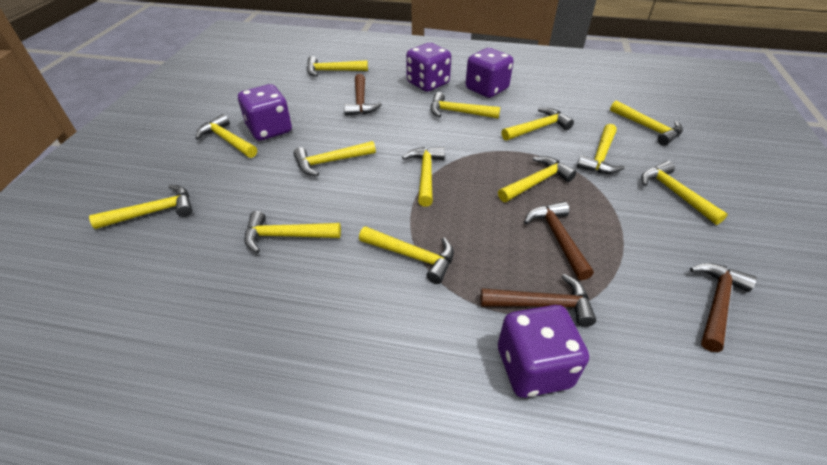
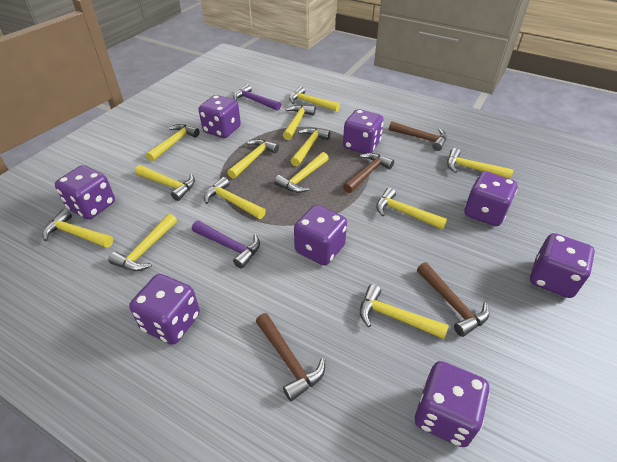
purple dice: [238,84,292,141] [406,43,451,92] [466,48,513,98] [498,305,589,398] = 4 -> [55,165,115,219] [129,274,200,344] [199,95,241,138] [294,205,347,265] [343,109,384,154] [415,361,490,447] [465,171,518,226] [530,233,595,298] = 8
purple hammer: none = 0 -> [192,221,260,269] [233,84,281,111] = 2

